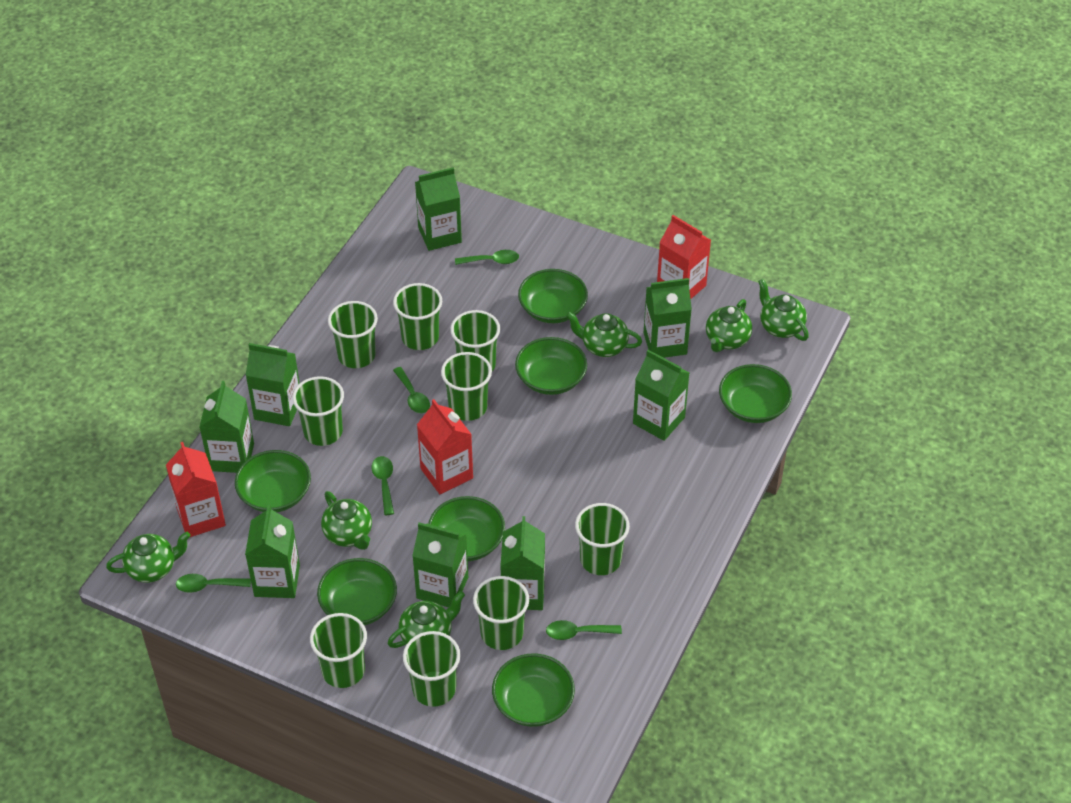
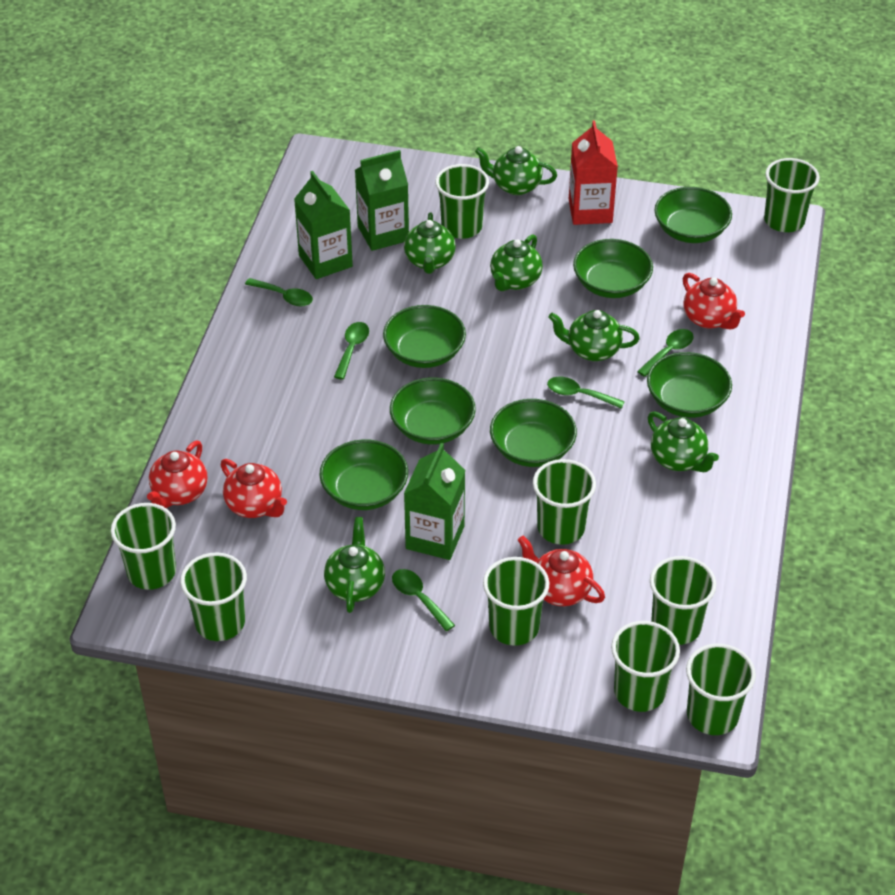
green carton: [199,381,254,473] [245,504,300,598] [246,343,300,426] [412,522,468,607] [415,167,462,251] [500,516,545,610] [633,350,689,441] [644,278,692,358] = 8 -> [294,171,353,279] [355,150,409,251] [404,443,465,560] = 3
red carton: [166,442,226,537] [417,399,473,494] [657,215,711,299] = 3 -> [569,120,618,225] = 1
red teapot: none = 0 -> [147,441,208,508] [221,459,287,518] [518,536,605,606] [683,273,745,330] = 4

